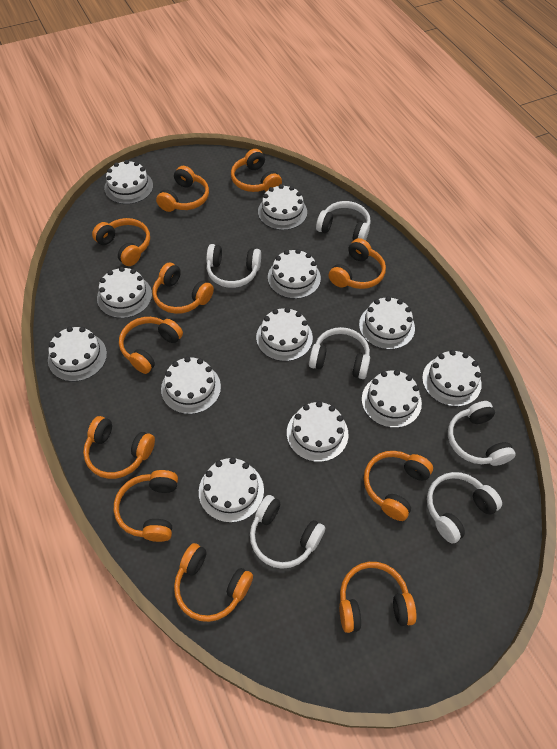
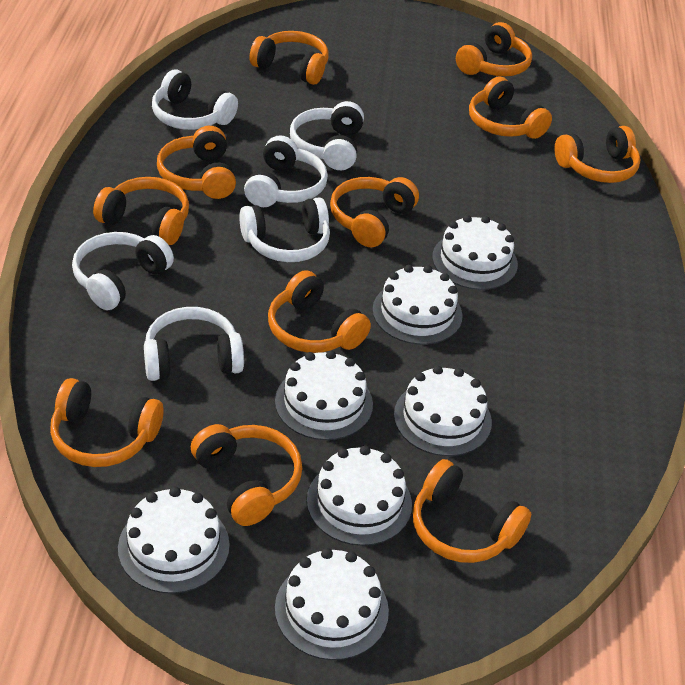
white cake: [48,327,107,382] [97,267,152,318] [104,160,153,204] [161,357,221,414] [199,457,264,523] [256,307,313,361] [258,184,307,230] [268,249,321,299] [287,401,349,462] [359,296,415,350] [362,370,422,428] [422,350,482,407] = 12 -> [118,487,230,594] [275,350,373,440] [275,548,389,660] [307,445,412,546] [372,265,463,345] [394,366,492,456] [432,215,518,290] = 7

